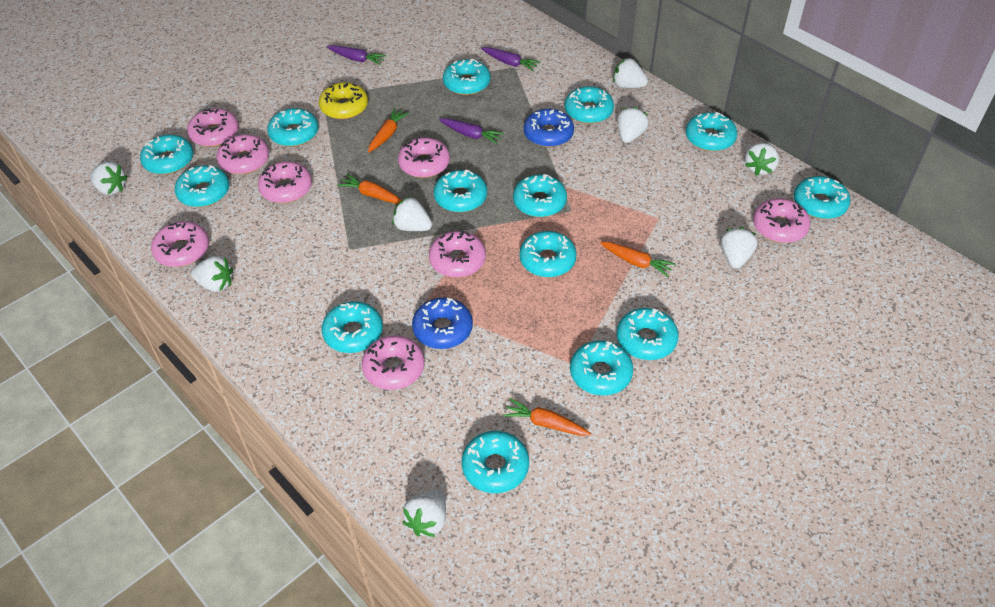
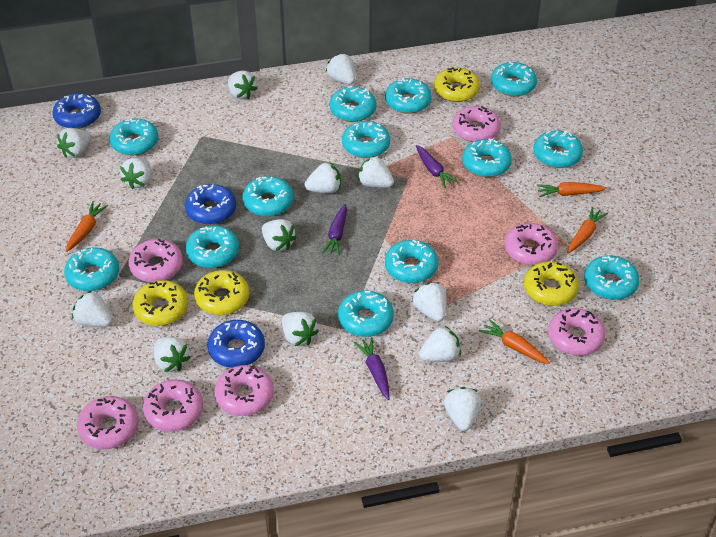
blue donut: [412,298,473,349] [524,109,574,147] = 2 -> [52,93,101,129] [185,184,236,224] [207,320,265,368] = 3
pink donut: [151,222,209,267] [187,108,239,147] [217,134,269,174] [258,161,312,203] [362,335,425,390] [398,137,450,178] [429,231,486,277] [753,199,810,243] = 8 -> [77,396,139,449] [129,239,183,282] [143,380,203,432] [214,365,274,416] [453,106,501,142] [505,223,558,265] [548,308,606,356] = 7
turquoise donut: [140,135,193,174] [175,165,230,207] [267,108,318,147] [322,301,383,353] [434,170,487,212] [443,59,491,95] [462,431,529,493] [513,174,567,217] [519,231,577,277] [565,86,614,124] [570,340,633,396] [617,308,679,360] [686,112,737,151] [794,176,850,219] = 14 -> [64,247,119,291] [109,118,158,155] [186,225,239,268] [243,176,294,216] [329,86,376,122] [338,291,394,337] [342,121,390,158] [385,78,432,114] [385,240,438,283] [462,139,512,177] [491,62,537,96] [533,130,583,168] [584,255,640,300] = 13
white strawberry: [90,162,128,195] [191,256,233,292] [392,196,432,231] [403,489,446,537] [613,58,648,88] [617,107,649,143] [721,227,757,269] [745,143,779,176] = 8 -> [57,128,91,158] [72,291,112,327] [120,158,151,189] [154,337,191,372] [228,71,257,99] [262,219,297,251] [282,312,319,346] [305,162,341,193] [326,53,355,84] [358,156,394,188] [412,282,446,322] [419,325,461,362] [444,387,481,431] = 13
yellow donut: [319,82,368,119] = 1 -> [132,280,188,326] [194,270,249,315] [434,67,480,102] [524,261,579,306] = 4

